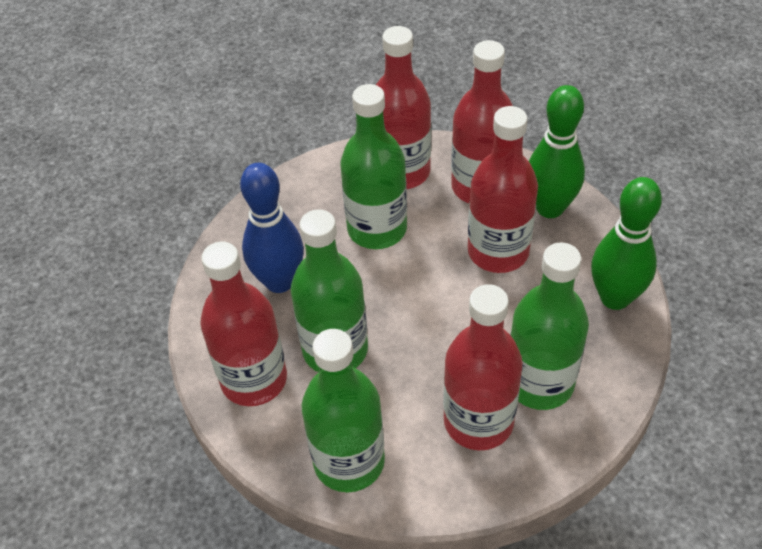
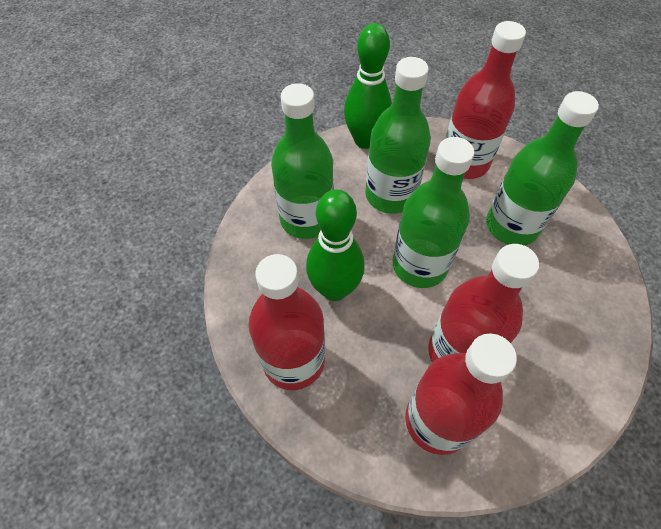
blue bowling pin: [240,163,304,293] = 1 -> none = 0
red bottle: [200,242,287,406] [376,26,431,189] [443,284,523,450] [451,40,513,203] [468,106,538,273] = 5 -> [249,254,325,390] [405,334,517,455] [428,244,539,363] [445,21,526,179] = 4

